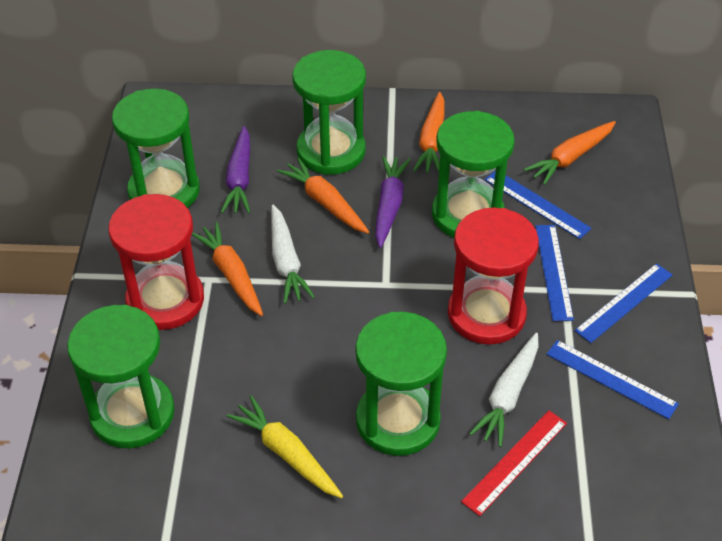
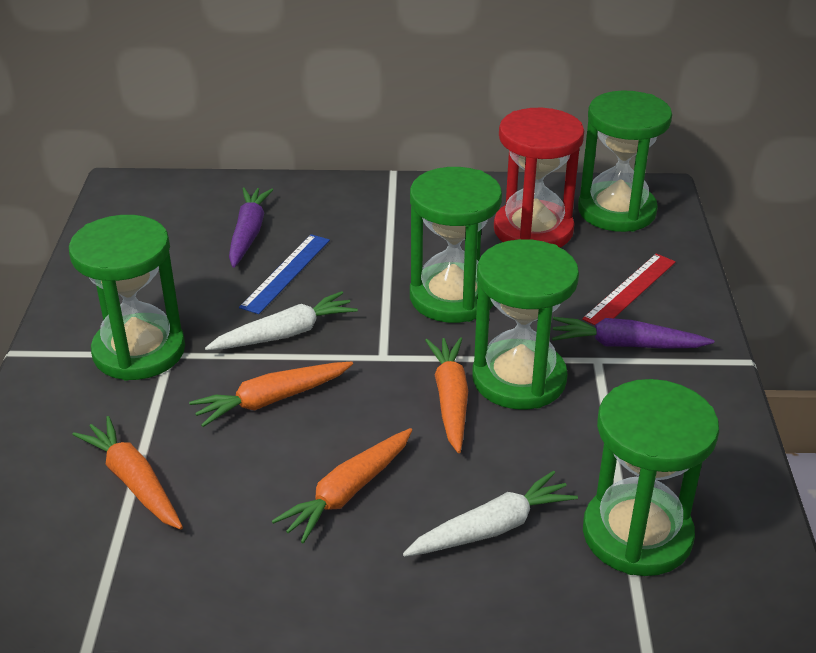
blue ruler: [485,170,591,239] [535,225,574,321] [546,340,679,419] [574,263,673,343] = 4 -> [239,234,330,314] = 1
red hourglass: [108,194,204,330] [448,208,539,345] = 2 -> [494,108,584,247] = 1
yellow carrot: [226,395,343,498] = 1 -> none = 0

